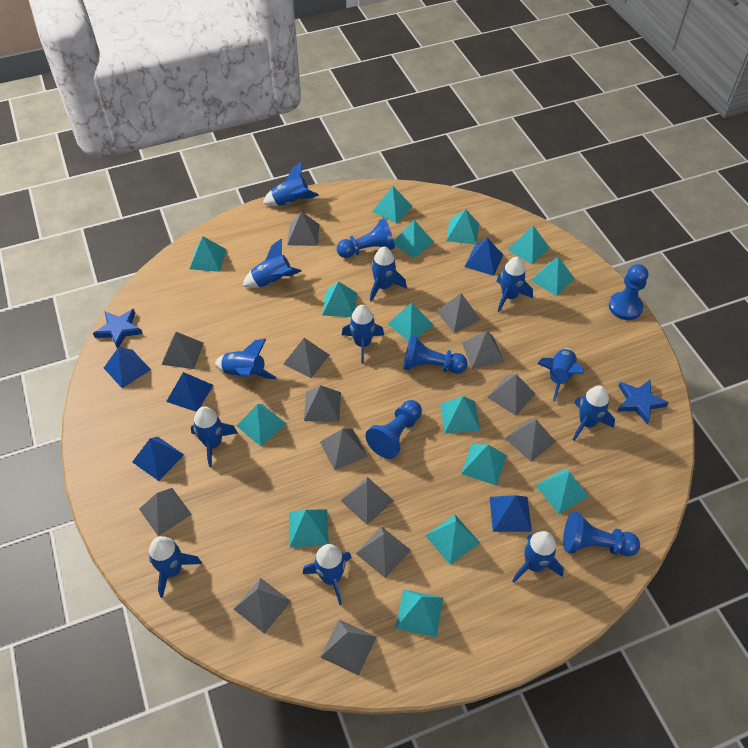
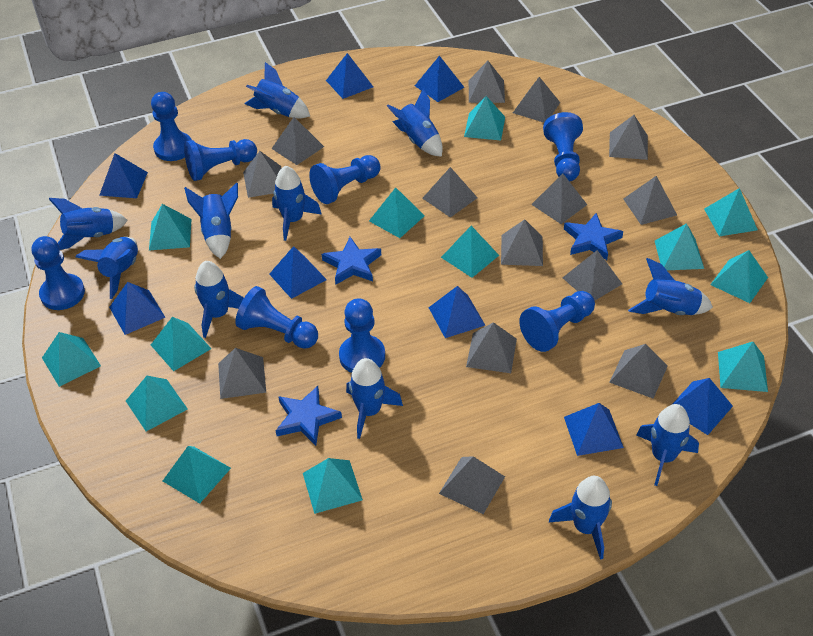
blue pawn: [337,218,395,258] [365,400,422,459] [403,335,468,374] [563,511,640,556] [609,264,648,320] = 5 -> [32,236,85,310] [151,92,192,161] [184,139,257,181] [235,286,318,349] [309,155,380,204] [339,298,385,373] [519,291,595,352] [543,112,583,182] = 8
blue pyramid: [104,347,151,388] [132,437,184,481] [166,372,213,412] [464,238,503,276] [490,495,532,532] = 5 -> [99,153,148,198] [109,282,166,335] [269,246,327,299] [326,53,373,99] [415,56,464,102] [429,286,486,338] [564,403,624,456] [673,378,733,435] = 8
blue rocket: [148,536,202,598] [191,406,238,467] [215,339,277,379] [242,239,302,288] [263,162,319,206] [303,544,352,605] [342,305,384,364] [370,247,407,302] [496,257,533,312] [512,531,564,583] [537,348,584,401] [573,385,615,441] = 12 -> [49,198,128,250] [76,237,138,299] [184,183,238,259] [194,261,244,338] [245,62,310,118] [272,166,322,241] [346,358,403,439] [387,89,443,157] [549,476,612,560] [628,258,713,315] [636,404,699,486] = 11
blue star: [93,309,143,348] [617,380,669,425] = 2 -> [275,386,342,446] [322,237,381,284] [564,213,623,260] = 3
turquoise pyramid: [190,236,227,272] [237,404,287,446] [289,509,329,548] [322,281,357,317] [372,186,413,223] [388,302,433,341] [394,220,434,258] [395,589,443,637] [425,515,480,565] [440,396,480,433] [446,209,479,245] [461,444,507,486] [507,226,550,264] [531,257,574,296] [536,468,589,514] = 15 -> [42,332,101,387] [126,376,188,431] [149,204,191,250] [151,317,211,371] [163,446,231,504] [303,458,363,514] [369,187,425,238] [441,226,499,278] [464,96,505,140] [655,223,704,270] [704,188,758,236] [710,250,768,303] [718,342,768,392] = 13

